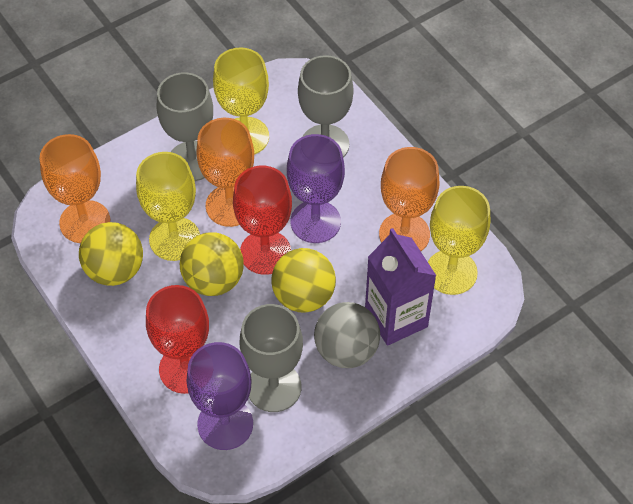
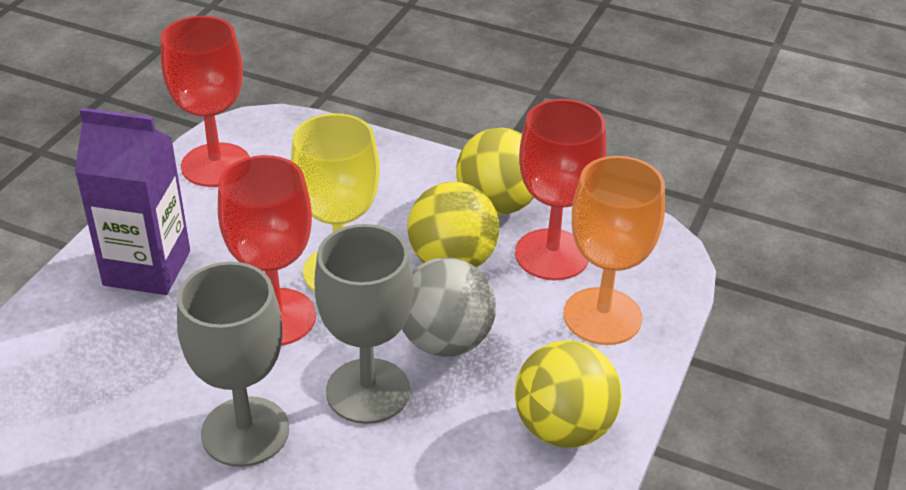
grey goblet: [157,72,213,181] [240,304,303,412] [298,55,353,158] = 3 -> [177,262,289,467] [314,224,414,424] = 2
orange goblet: [40,134,110,243] [196,118,254,227] [379,147,440,251] = 3 -> [563,156,665,345] = 1
purple goblet: [187,342,253,450] [287,134,345,243] = 2 -> none = 0
red goblet: [146,285,209,394] [233,166,292,275] = 2 -> [161,16,250,187] [218,155,316,346] [515,99,606,280] = 3
yellow goblet: [136,152,200,261] [213,47,269,155] [428,186,490,295] = 3 -> [291,113,380,292] = 1

